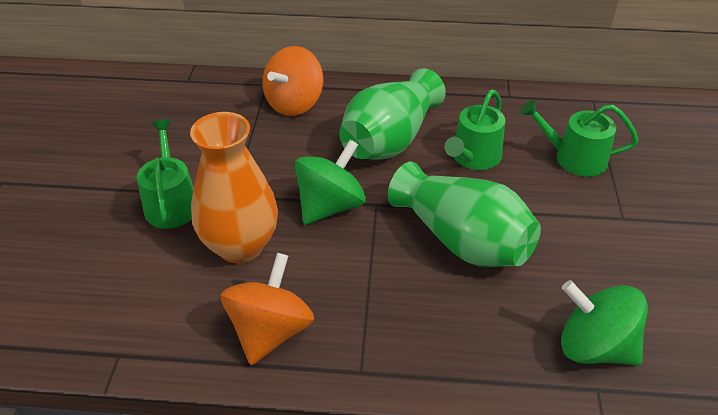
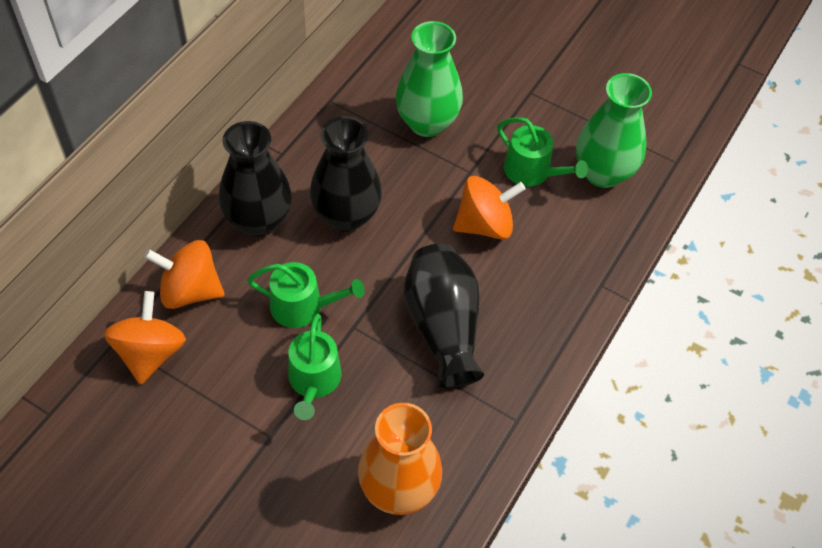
black vase: none = 0 -> [219,121,292,237] [310,116,382,232] [404,244,484,388] = 3
green spinning top: [294,140,366,225] [561,280,648,365] = 2 -> none = 0
orange spinning top: [220,253,314,365] [262,46,324,116] = 2 -> [104,291,186,384] [144,240,225,309] [453,176,526,240] = 3

